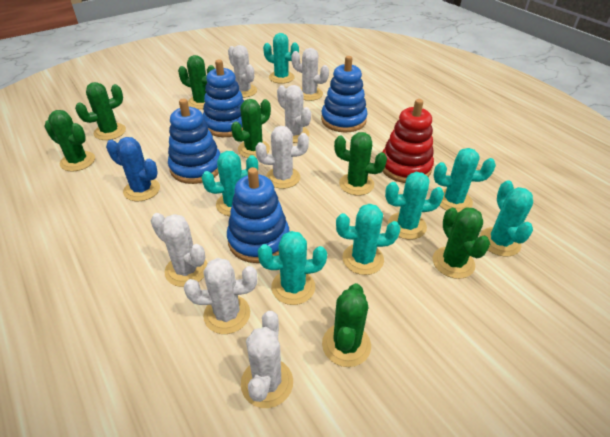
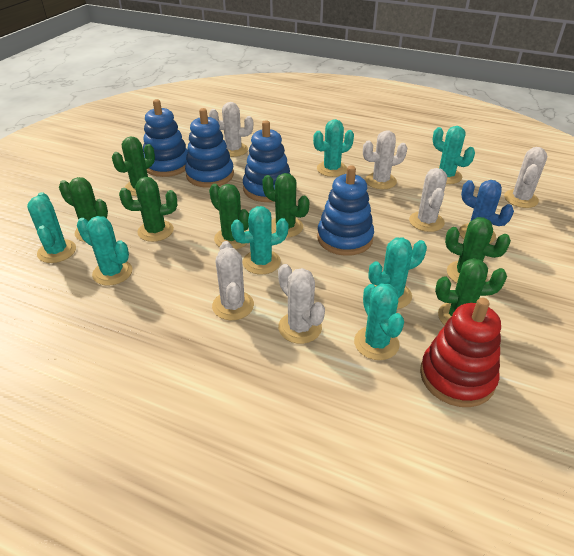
white cactus: [151,213,208,287] [184,258,257,334] [228,45,257,98] [241,311,293,408] [255,126,309,189] [277,85,311,143] [291,48,329,101] = 7 -> [209,102,253,157] [212,241,254,320] [278,264,325,344] [363,130,407,189] [409,168,447,232] [504,147,547,208] = 6

